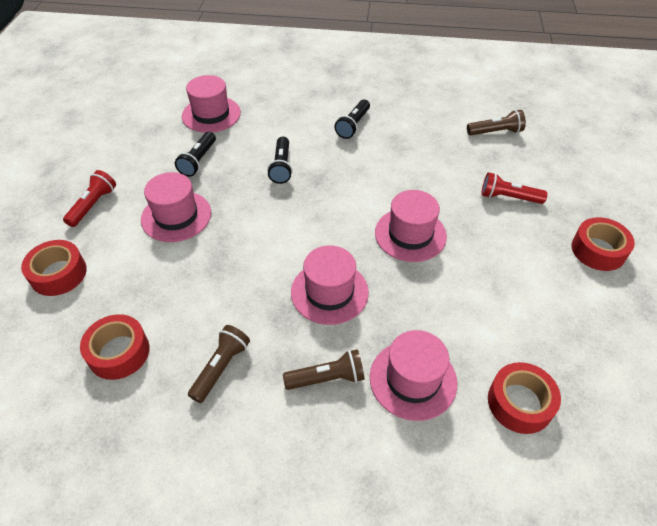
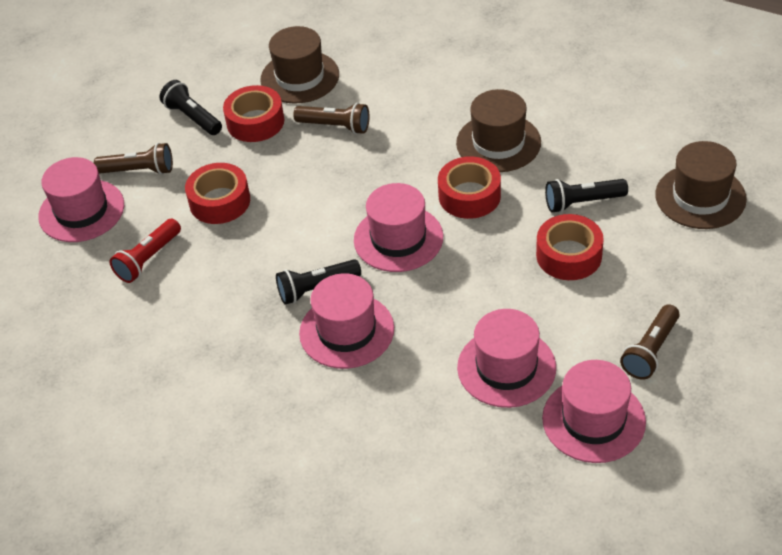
brown hat: none = 0 -> [260,26,339,104] [456,89,541,172] [655,141,747,229] = 3
red flashlight: [63,170,116,227] [481,172,548,204] = 2 -> [109,218,181,283] = 1

